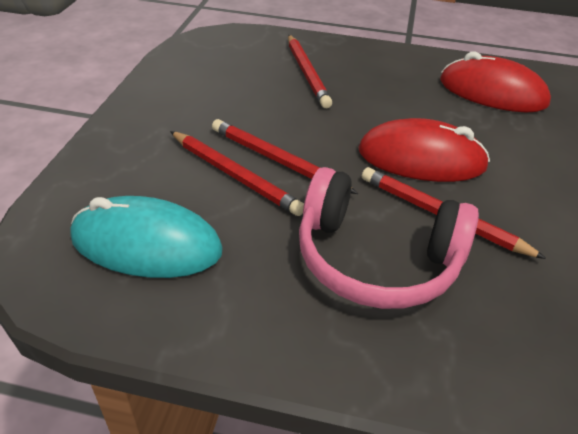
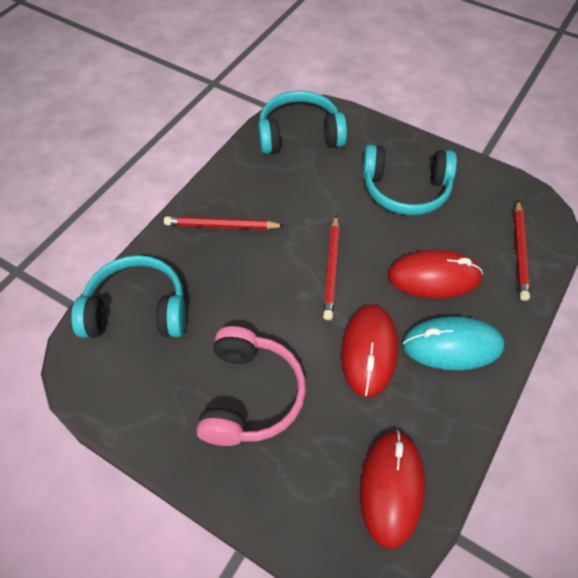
red mouse: [358,118,490,182] [440,52,551,112] = 2 -> [341,304,398,397] [360,430,425,549] [388,250,483,299] = 3
red pencil: [170,131,304,216] [212,119,358,194] [288,35,332,108] [362,167,546,259] = 4 -> [164,216,285,230] [323,215,340,320] [514,200,530,301] = 3
turquoise headphones: none = 0 -> [71,255,186,338] [258,91,347,154] [362,145,457,215] = 3

